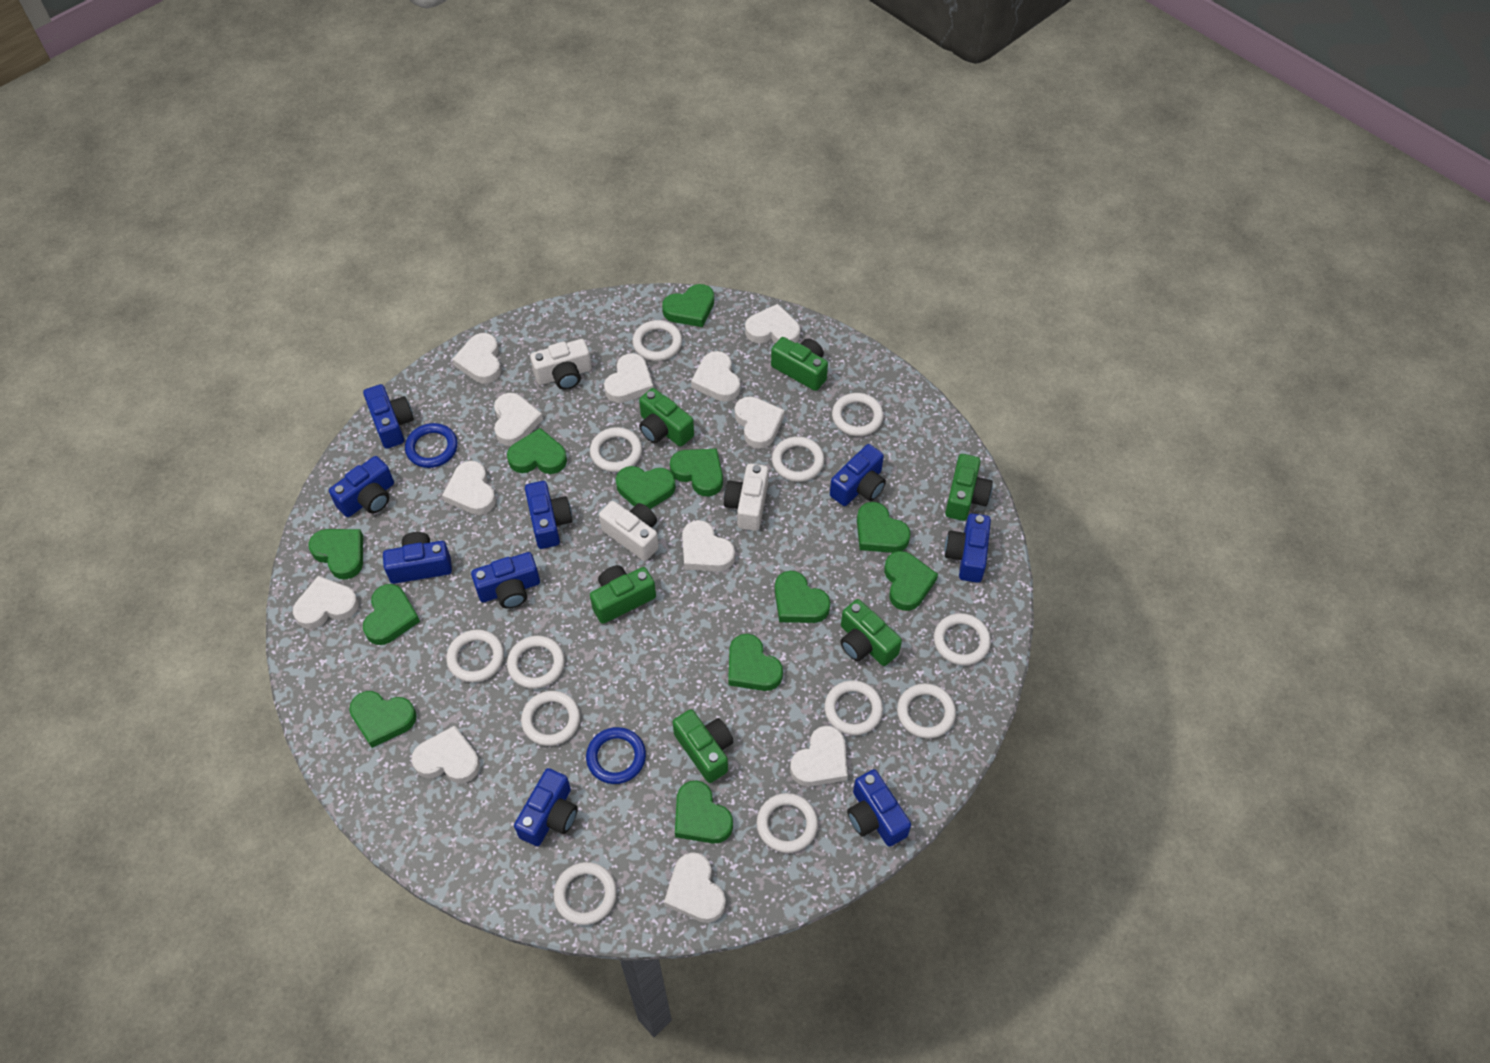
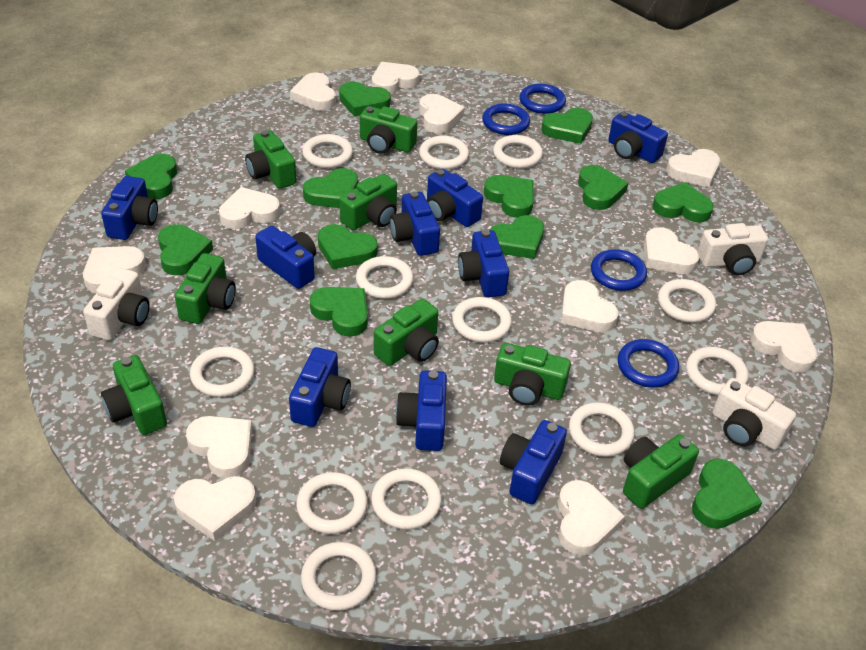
blue ring: [405,423,457,468] [586,727,646,784] = 2 -> [482,103,530,135] [519,84,566,114] [591,249,647,291] [618,339,679,388] = 4
green camera: [590,565,656,624] [639,388,694,447] [673,709,734,783] [771,337,828,391] [840,599,902,666] [945,454,993,521] = 6 -> [101,355,167,435] [175,253,236,324] [245,130,297,189] [339,174,397,231] [360,106,417,154] [374,299,439,366] [494,343,571,406] [623,434,699,509] = 8

